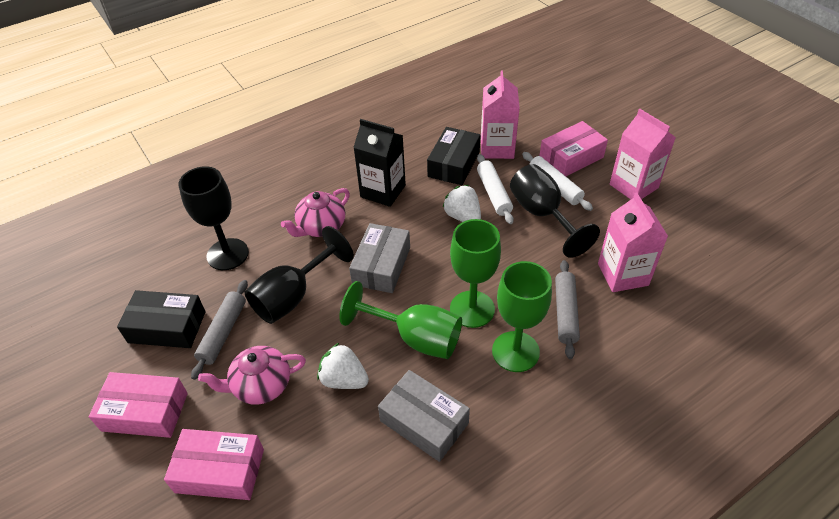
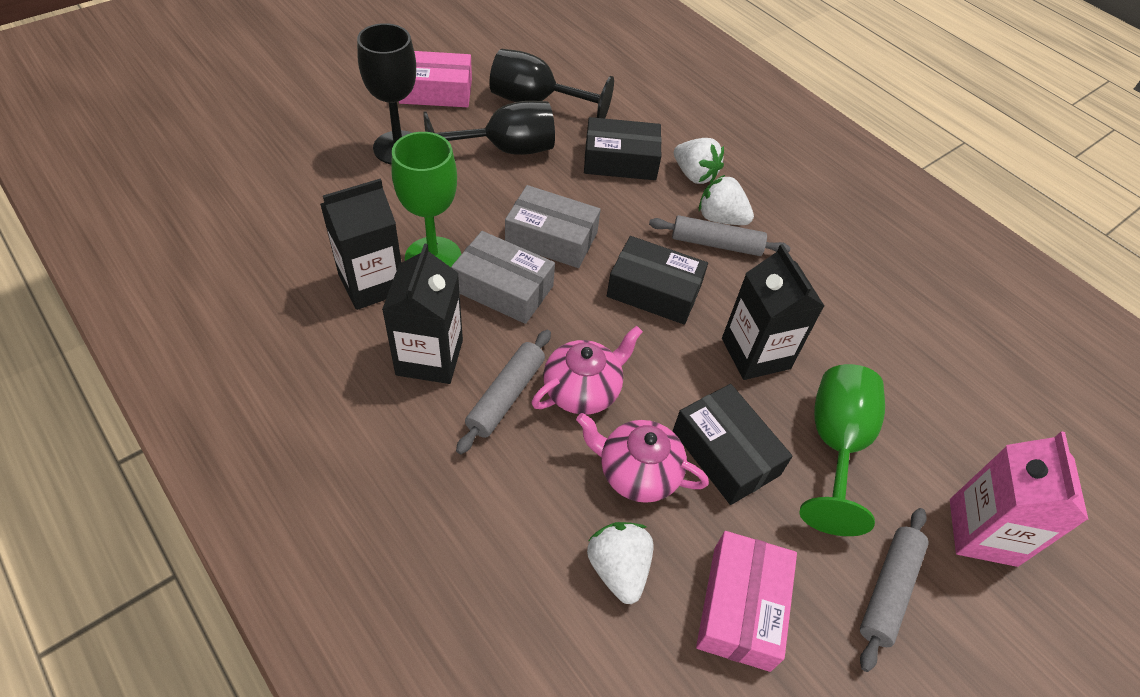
black box: [117,290,205,348] [427,127,481,185] = 2 -> [584,117,662,180] [607,236,708,325] [673,384,793,505] = 3
black carton: [353,119,406,207] = 1 -> [320,179,402,310] [382,243,463,384] [722,244,824,380] = 3
green goblet: [339,281,462,359] [450,219,501,328] [492,261,552,372] = 3 -> [391,132,461,267] [799,364,885,536] = 2
grey rolling pin: [191,280,248,380] [555,260,580,359] = 2 -> [456,330,551,454] [649,215,790,256] [860,508,929,672] = 3
pink box: [89,372,188,438] [164,429,264,500] [540,121,608,176] = 3 -> [399,51,472,107] [696,531,797,672] = 2
pink carton: [481,71,520,159] [598,192,668,292] [610,109,676,199] = 3 -> [950,431,1088,567] = 1
white rolling pin: [477,154,514,224] [522,152,593,211] = 2 -> none = 0
white strawberry: [317,343,369,389] [442,185,481,222] = 2 -> [587,522,653,604] [674,138,724,184] [699,175,754,225] = 3

